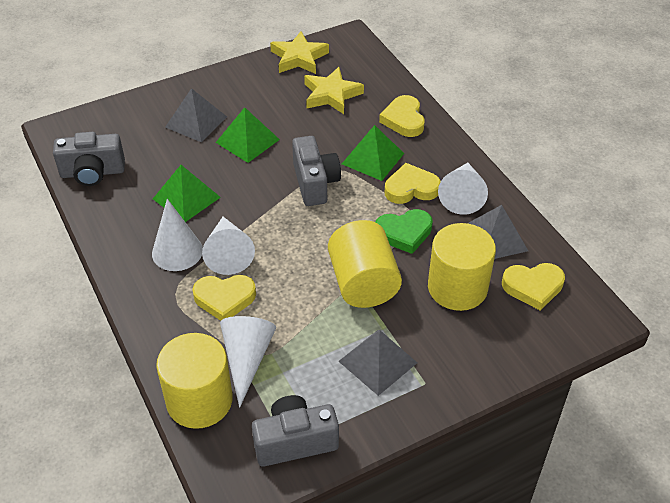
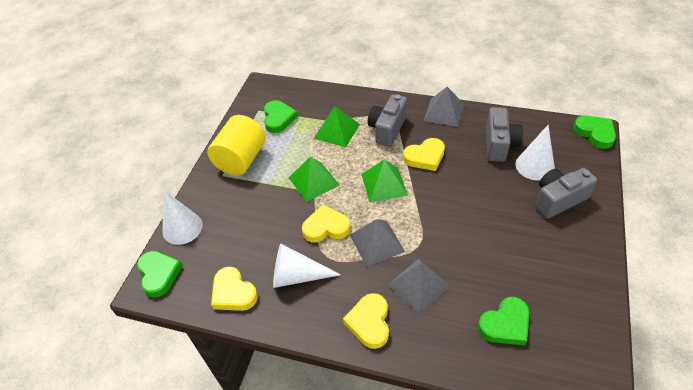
green heart: [376,209,433,254] = 1 -> [137,251,183,297] [264,100,298,133] [478,297,529,345] [573,116,616,149] = 4
white cone: [152,199,203,271] [202,217,255,275] [220,316,276,408] [438,163,488,215] = 4 -> [163,190,203,245] [273,244,341,288] [515,125,555,181] = 3
yellow cylinder: [156,333,233,429] [328,220,402,308] [428,223,496,311] = 3 -> [207,115,266,176] = 1
yellow star: [270,31,329,74] [304,67,364,114] = 2 -> none = 0

